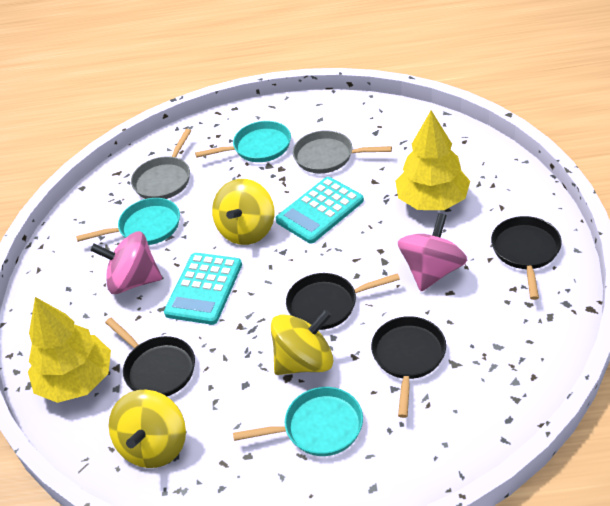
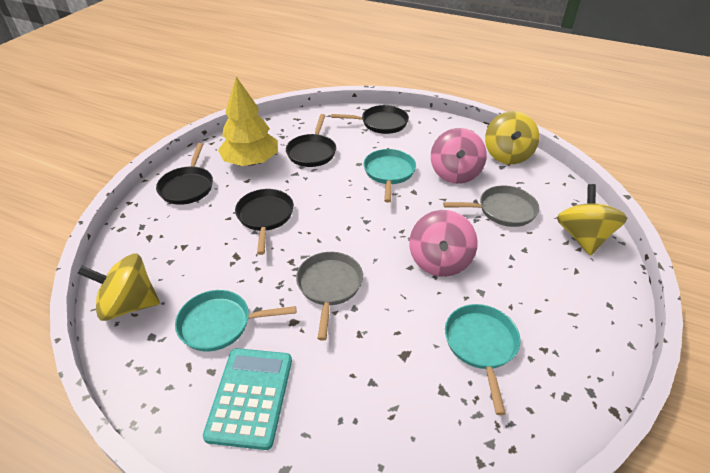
turquoise calculator: [164,253,242,325] [276,177,364,244] = 2 -> [203,348,292,450] = 1
yellow tree: [28,297,111,403] [395,110,470,210] = 2 -> [218,77,278,166] = 1

